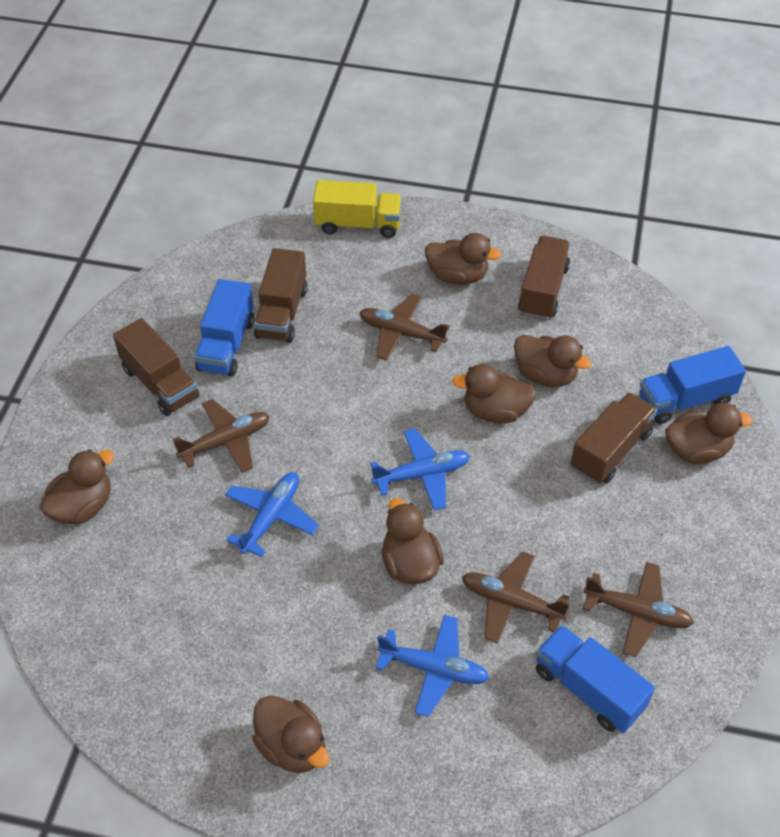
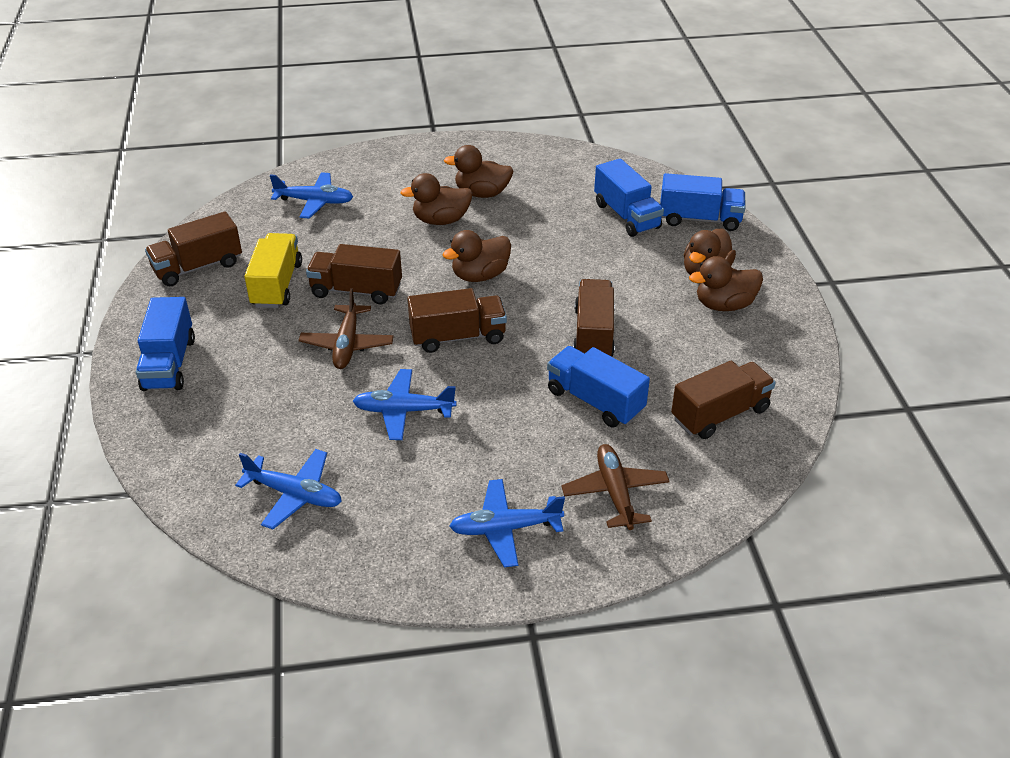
blue plane: [225,472,319,557] [370,429,470,510] [376,615,489,717] = 3 -> [235,449,342,529] [270,172,353,219] [353,369,456,440] [449,479,565,567] = 4
blue truck: [194,279,254,376] [536,625,655,733] [639,346,746,424] = 3 -> [136,297,195,391] [547,346,650,428] [594,158,664,237] [660,173,746,231] = 4
brown duck: [40,449,114,524] [252,695,329,773] [382,498,444,584] [425,233,502,285] [452,364,537,424] [514,335,592,387] [665,403,753,464] = 7 -> [400,173,473,225] [442,230,511,282] [444,145,514,198] [684,228,736,275] [689,256,763,311] = 5
brown plane: [173,399,269,473] [359,294,450,361] [462,551,570,644] [583,562,694,657] = 4 -> [299,288,394,369] [561,444,670,530] = 2
brown truck: [113,318,199,416] [254,248,308,343] [518,236,570,320] [571,392,657,484] = 4 -> [145,212,242,286] [306,244,402,304] [407,288,507,353] [573,279,615,357] [671,361,776,439] = 5

